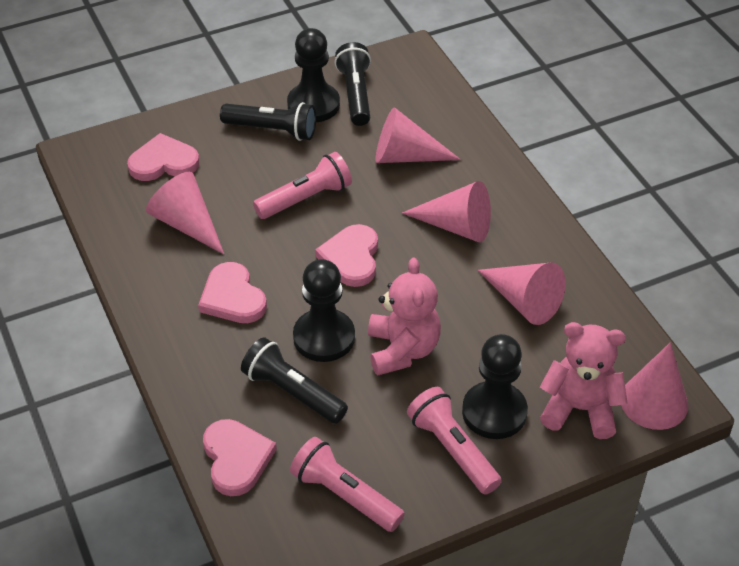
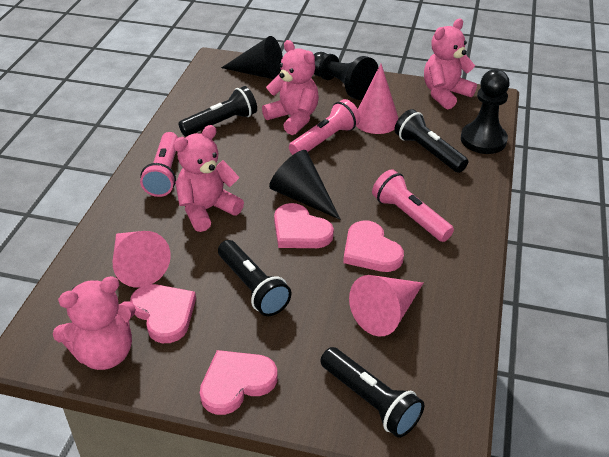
black cone: none = 0 -> [221,36,283,79] [269,150,341,220] = 2
black flashlight: [220,102,316,141] [241,337,348,424] [335,42,371,126] = 3 -> [178,86,257,136] [218,240,291,316] [320,347,424,438] [394,109,468,173] = 4
black pawn: [287,28,340,122] [293,259,355,362] [462,334,528,439] = 3 -> [314,52,378,100] [461,69,510,154] = 2
pink cone: [146,172,224,254] [376,107,461,163] [402,181,491,243] [478,262,565,325] [621,342,688,430] = 5 -> [112,231,171,288] [349,275,423,337] [356,64,399,134] = 3
pink teddy bear: [368,257,441,376] [540,322,628,439] = 2 -> [53,276,136,370] [173,125,244,232] [262,40,319,135] [424,19,477,110] = 4

